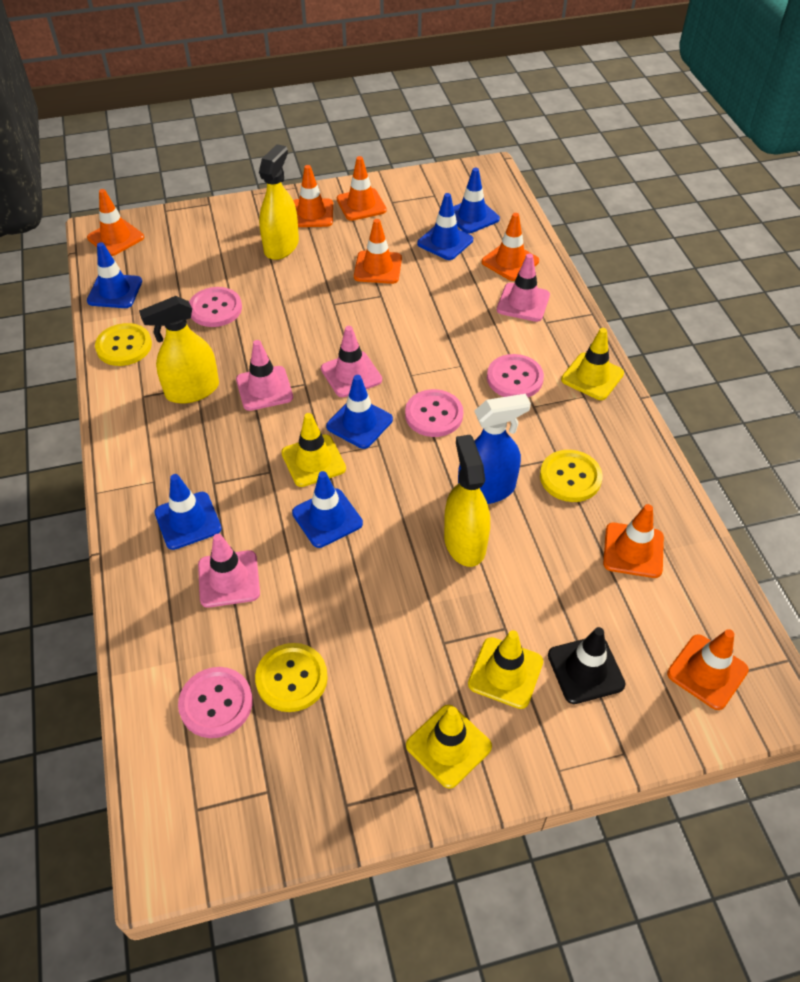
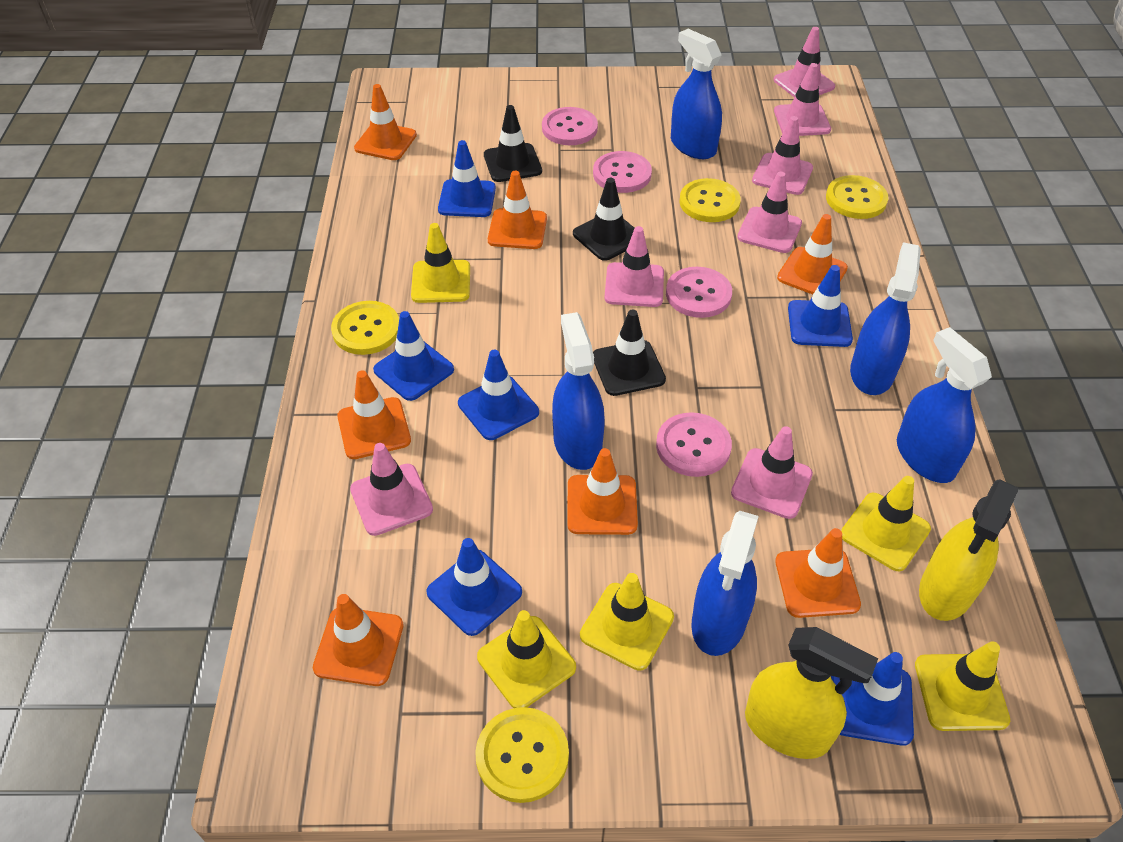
black traffic cone: [548,627,625,704] = 1 -> [484,105,542,182] [573,178,634,261] [593,309,666,396] = 3
blue spray bottle: [458,394,531,504] = 1 -> [552,312,605,470] [671,29,722,159] [691,511,759,656] [850,242,921,395] [897,327,992,483] = 5
pink traffic cone: [198,534,260,608] [236,340,293,411] [321,326,382,397] [497,254,550,322] = 4 -> [350,443,433,536] [604,226,664,307] [731,426,813,519] [737,172,802,253] [752,116,813,195] [773,27,835,97] [774,63,831,136] = 7
yellow button: [95,323,152,366] [255,643,328,712] [540,450,603,502] = 3 -> [331,301,399,355] [475,707,569,803] [679,178,741,222] [826,175,888,219] = 4
yellow spray bottle: [139,296,219,404] [259,144,299,260] [444,435,490,567] = 3 -> [745,627,878,759] [919,479,1019,621] = 2
yellow traffic cone: [281,413,346,487] [406,705,492,789] [468,630,543,709] [561,328,624,400] = 4 -> [411,223,470,303] [477,610,576,708] [580,573,674,671] [841,476,931,571] [915,641,1010,731] = 5

